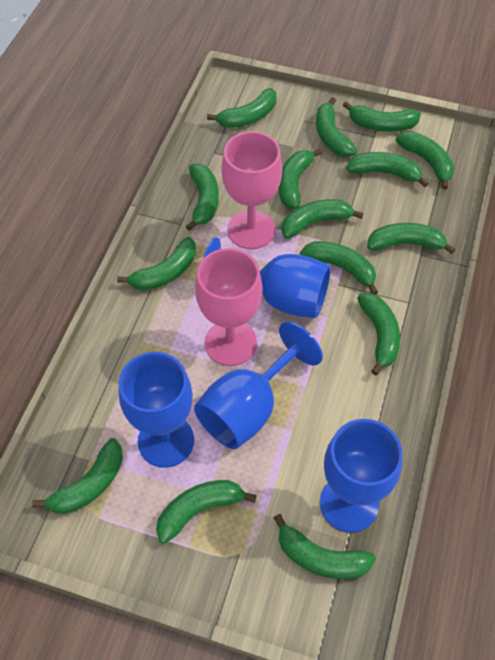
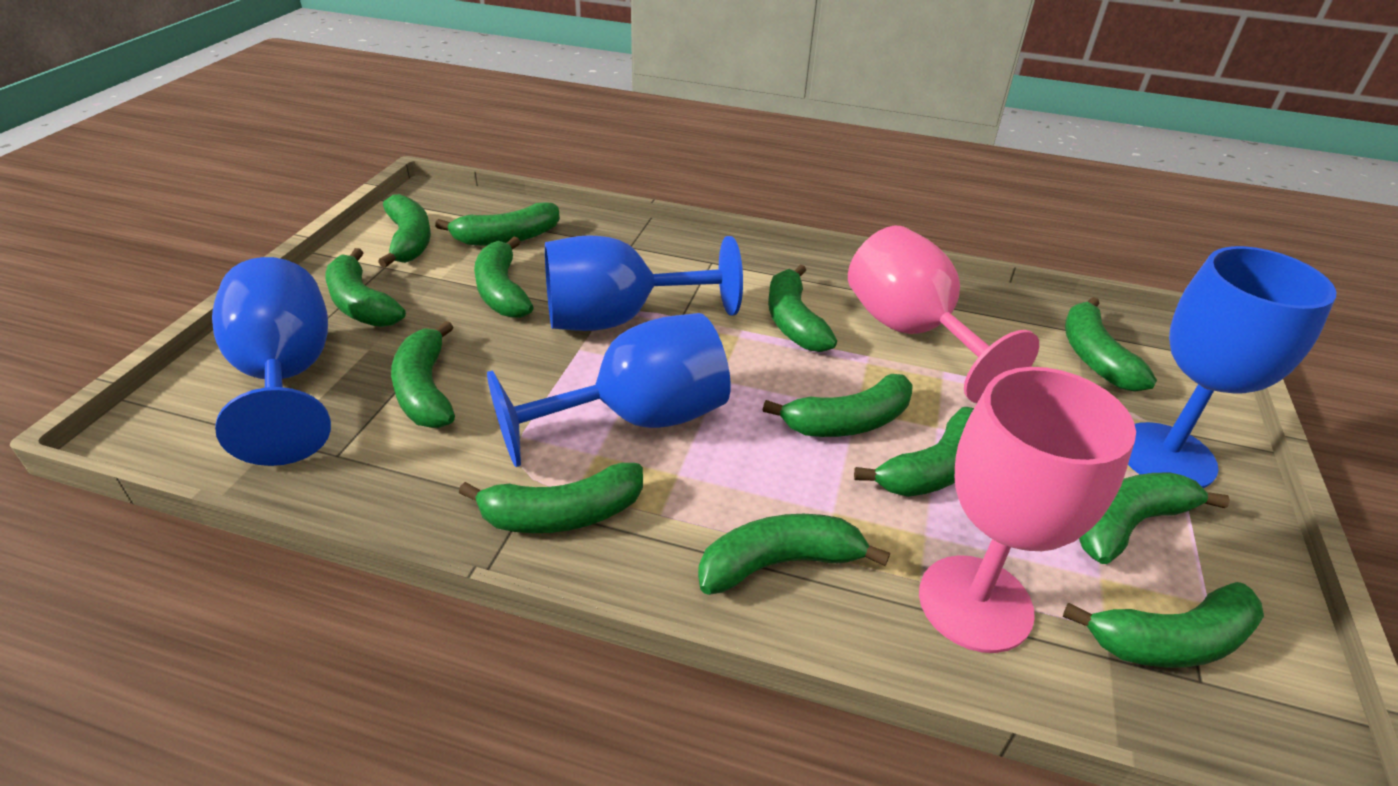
green banana: [32,438,123,514] [117,237,196,291] [156,480,257,544] [186,164,219,231] [207,88,277,128] [274,514,376,579] [279,148,322,209] [282,199,364,238] [300,241,378,295] [316,97,357,157] [343,101,421,132] [347,152,429,188] [357,293,400,375] [367,223,456,254] [396,131,454,190] = 15 -> [326,248,406,327] [378,194,431,268] [391,321,455,428] [435,203,560,246] [459,463,643,533] [474,237,534,318] [698,514,890,595] [763,374,913,437] [768,265,837,352] [854,407,974,497] [1063,582,1264,668] [1065,297,1157,392] [1079,473,1230,564] = 13

